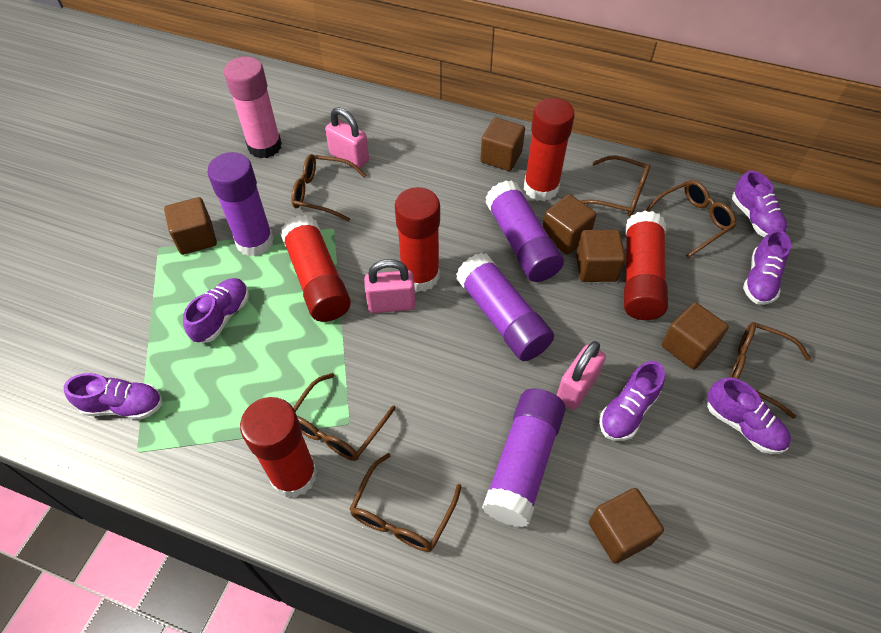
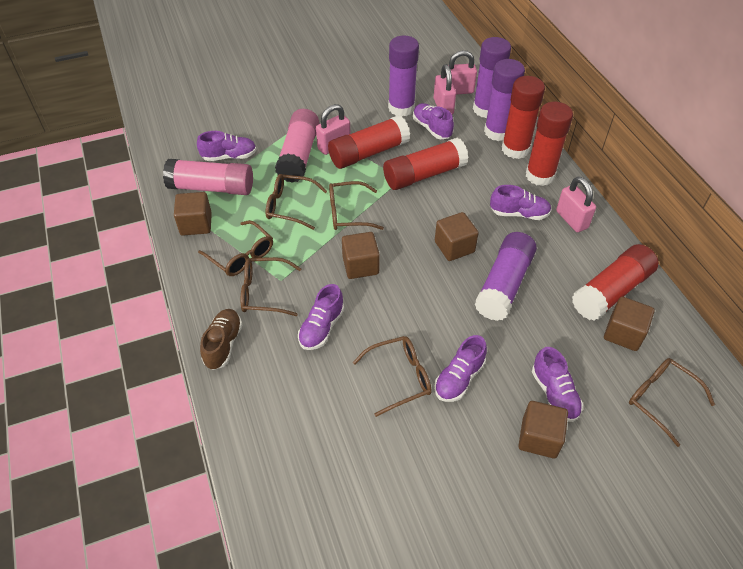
brown cube: [164,197,217,255] [480,117,525,171] [543,194,597,255] [576,230,625,282] [589,488,664,564] [661,302,729,369] = 6 -> [174,192,212,236] [342,232,380,279] [435,212,479,261] [518,401,568,458] [604,297,655,351] = 5
brown shoe: none = 0 -> [200,309,242,370] = 1
pink glue stick: [224,56,282,159] = 1 -> [163,159,253,195] [275,109,320,183] = 2
pink padlock: [325,107,369,168] [364,259,415,313] [557,341,606,410] = 3 -> [316,104,350,155] [434,64,456,115] [449,50,477,94] [556,177,596,232] = 4

